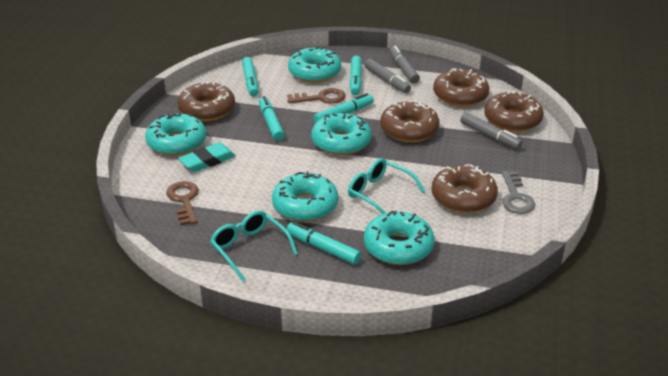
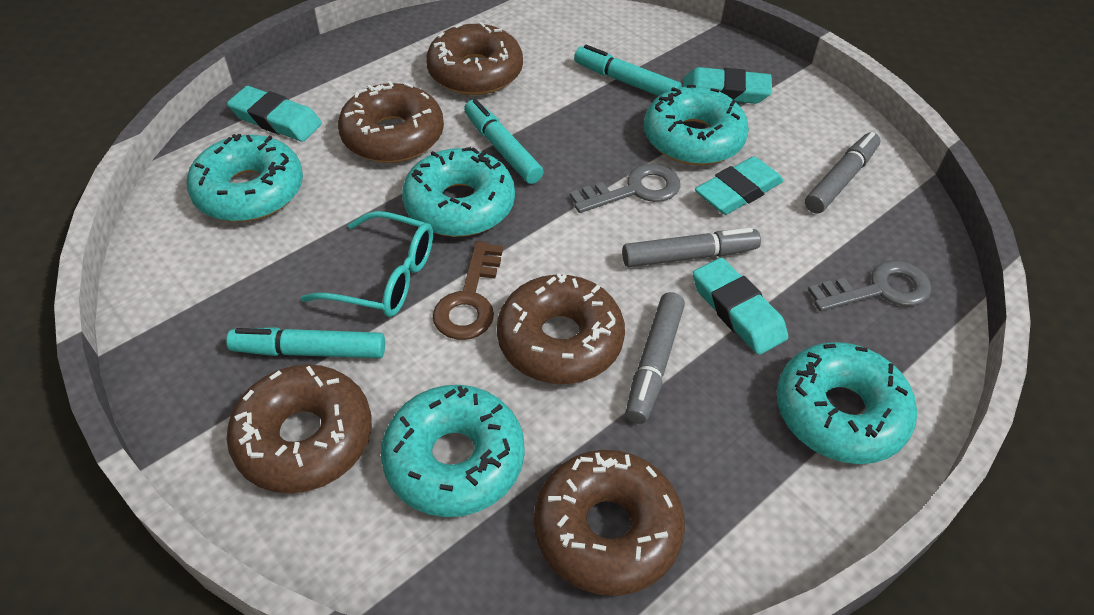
brown key: [166,181,199,225] [287,88,346,104] = 2 -> [433,241,503,340] = 1
grey key: [502,171,535,214] = 1 -> [570,164,680,213] [808,260,931,311] = 2
turquoise eraser: [178,143,236,172] = 1 -> [227,86,322,142] [683,67,772,104] [693,258,788,355] [695,156,784,215] = 4
turquoise glasses: [210,210,298,281] [348,158,425,214] = 2 -> [301,211,433,317] = 1
turquoise marker: [242,57,259,96] [259,96,285,141] [286,222,361,264] [314,93,374,123] [350,56,362,95] = 5 -> [226,327,385,358] [464,99,544,184] [574,45,682,96] = 3

